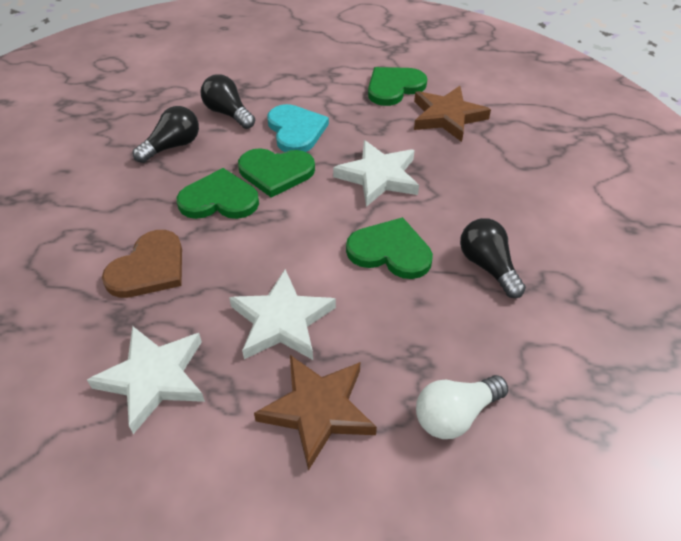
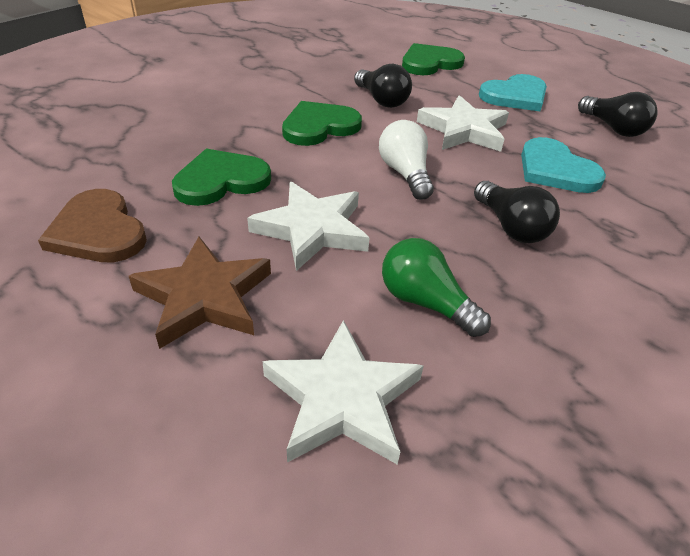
brown star: [254,355,377,471] [414,86,491,142] = 2 -> [129,237,271,349] = 1
green heart: [177,168,259,219] [238,148,315,197] [346,217,433,279] [368,67,427,106] = 4 -> [172,149,271,206] [282,101,362,146] [402,43,465,75] = 3
green light bulb: none = 0 -> [382,238,491,337] = 1
turquoise heart: [267,104,329,152] = 1 -> [479,74,547,111] [521,137,606,193] = 2

